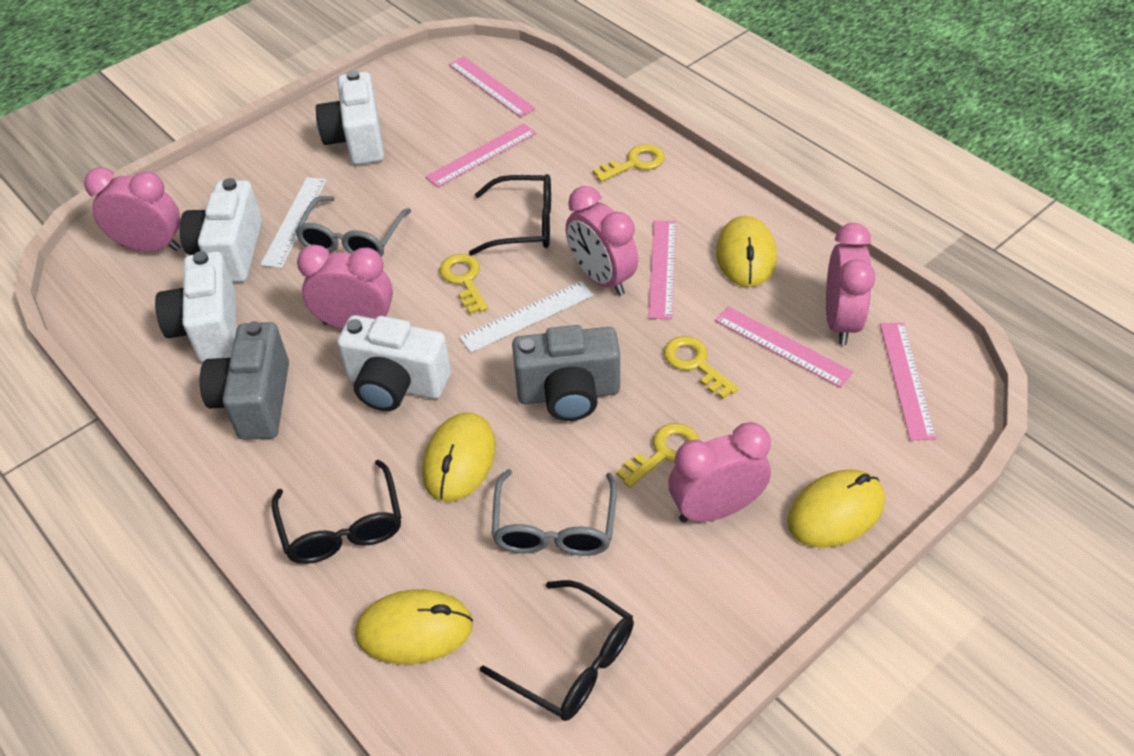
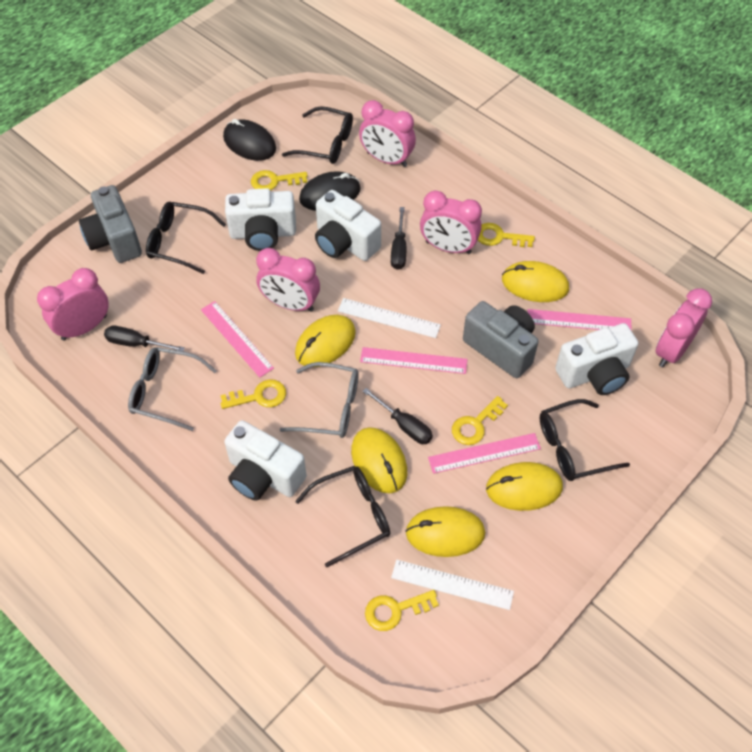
black glasses: [272,460,401,564] [469,174,551,255] [480,580,634,721] = 3 -> [146,202,226,274] [282,106,353,164] [295,466,390,567] [540,399,630,481] = 4
black mouse: none = 0 -> [223,119,276,161] [299,171,361,211] = 2
black screwdriver: none = 0 -> [104,326,185,351] [362,388,433,444] [391,207,406,270] = 3
pink ruler: [425,123,536,188] [449,56,536,117] [648,220,676,320] [715,306,853,388] [880,322,936,440] = 5 -> [201,301,274,378] [360,347,467,374] [428,433,541,474] [528,309,632,331] = 4
yellow key: [440,254,488,314] [593,144,665,182] [616,423,699,488] [664,336,739,399] = 4 -> [220,380,286,409] [251,170,308,190] [365,590,439,631] [452,396,508,445] [478,223,535,247] = 5
yellow mouse: [355,589,473,664] [422,413,496,502] [716,216,777,287] [787,469,885,548] = 4 -> [295,315,356,367] [351,427,407,493] [405,506,485,557] [486,462,563,511] [502,261,569,302] = 5

